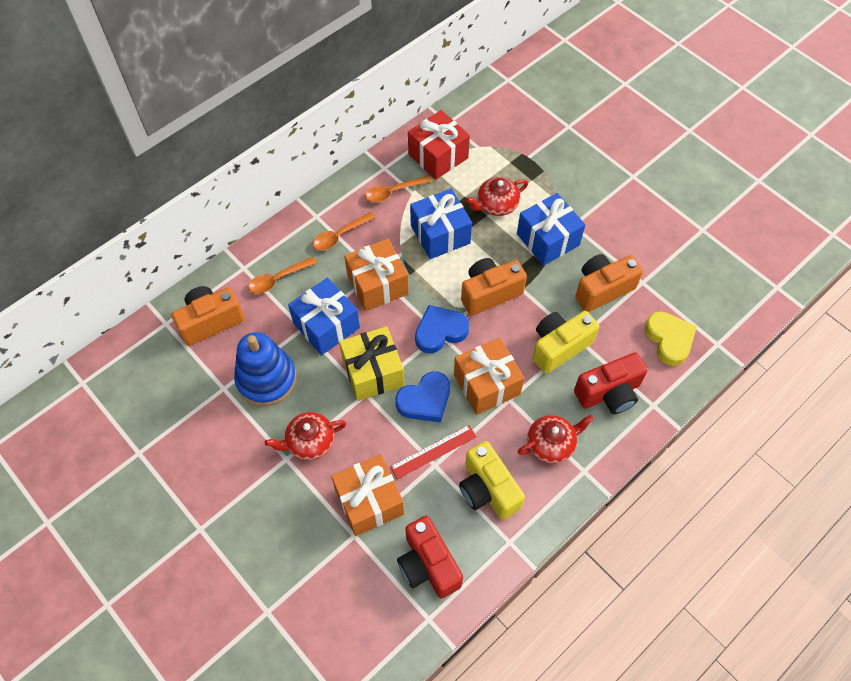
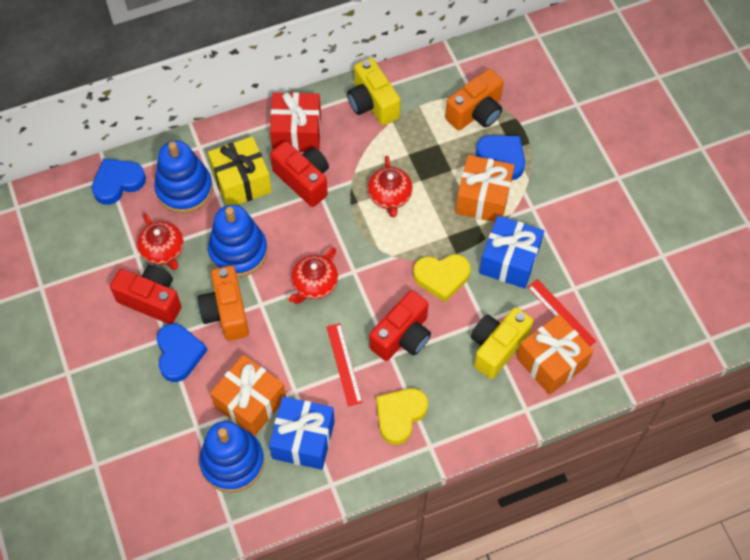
blue gift: [288,277,360,355] [410,189,472,259] [517,193,585,266] = 3 -> [269,397,335,470] [479,215,544,289] = 2
blue heart: [396,371,450,422] [415,305,469,354] = 2 -> [92,159,146,205] [157,323,207,382] [476,135,525,180] = 3
blue stacking toy: [234,332,296,406] = 1 -> [154,141,213,213] [199,421,264,493] [208,204,268,277] = 3
orange camera: [171,286,244,346] [461,258,527,316] [575,254,643,312] = 3 -> [198,266,249,341] [445,69,504,130] = 2
orange spoon: [248,257,317,294] [313,212,376,251] [365,176,431,202] = 3 -> none = 0
red camera: [397,516,463,599] [574,352,647,414] = 2 -> [110,265,182,324] [270,141,329,207] [370,290,431,361] = 3
red ruler: [390,425,477,479] = 1 -> [326,323,363,407] [527,279,596,346] = 2
yellow heart: [645,312,697,366] = 1 -> [376,388,428,445] [413,254,471,302] = 2

